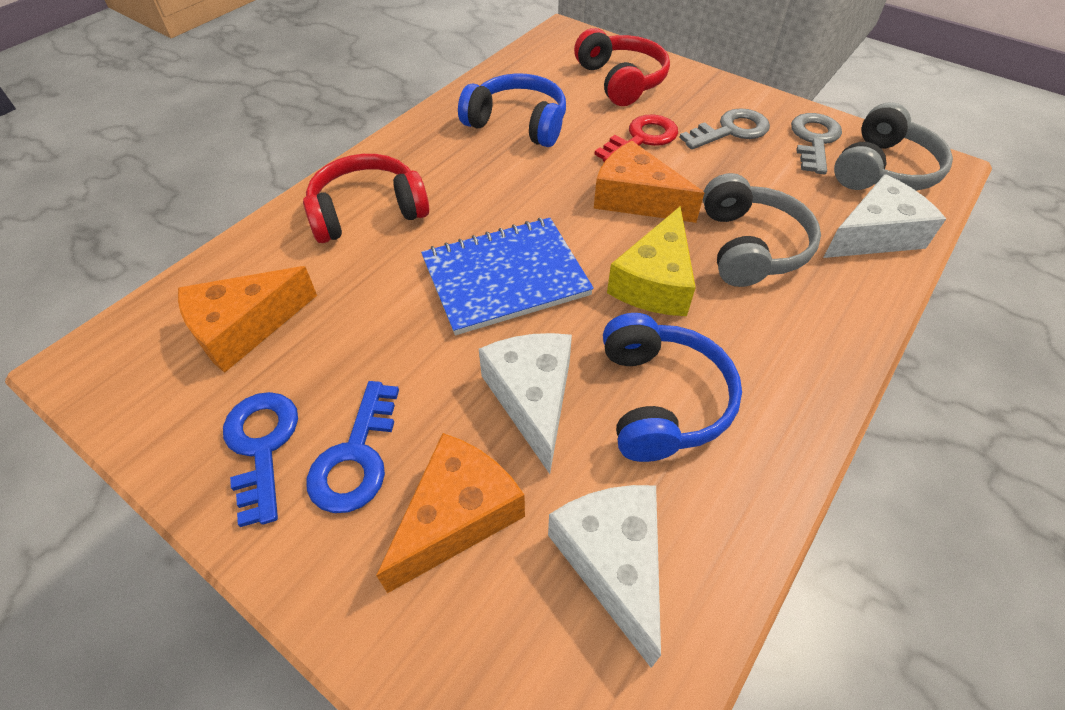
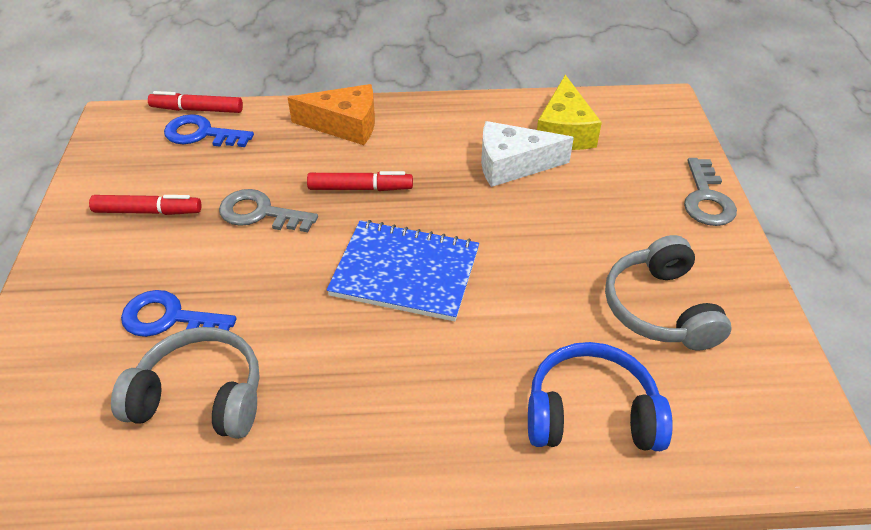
blue headphones: [458,74,566,147] [603,313,742,462] = 2 -> [528,342,673,451] = 1
orange cheese: [178,266,317,373] [376,433,525,593] [594,141,704,223] = 3 -> [287,84,375,145] = 1
red headphones: [303,154,429,243] [574,28,670,106] = 2 -> none = 0
red key: [594,114,678,162] = 1 -> none = 0
red marker: none = 0 -> [89,195,202,215] [148,91,243,113] [307,171,413,191] = 3
white cheese: [479,333,572,474] [548,485,661,668] [823,174,946,258] = 3 -> [481,121,574,187] = 1

